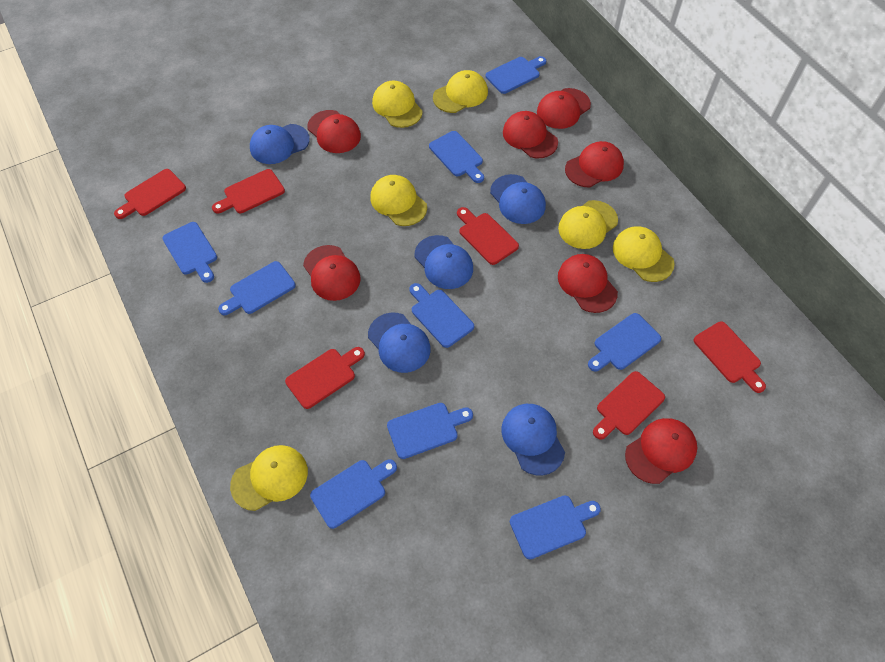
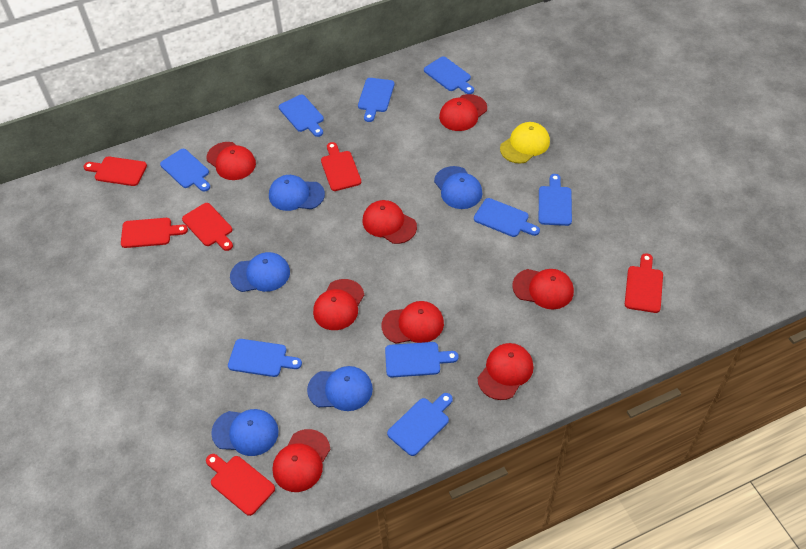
red cap: [303,245,361,301] [307,110,361,153] [503,111,558,158] [537,88,591,129] [558,254,618,313] [565,141,624,188] [625,418,697,484] = 7 -> [206,142,256,180] [273,429,330,492] [313,279,364,330] [363,200,417,244] [382,301,444,344] [439,94,487,131] [478,343,534,400] [512,269,574,309] = 8
yellow cap: [230,445,308,511] [370,175,427,226] [372,81,423,128] [433,70,488,113] [558,200,618,249] [613,226,675,282] = 6 -> [500,122,550,164] = 1

